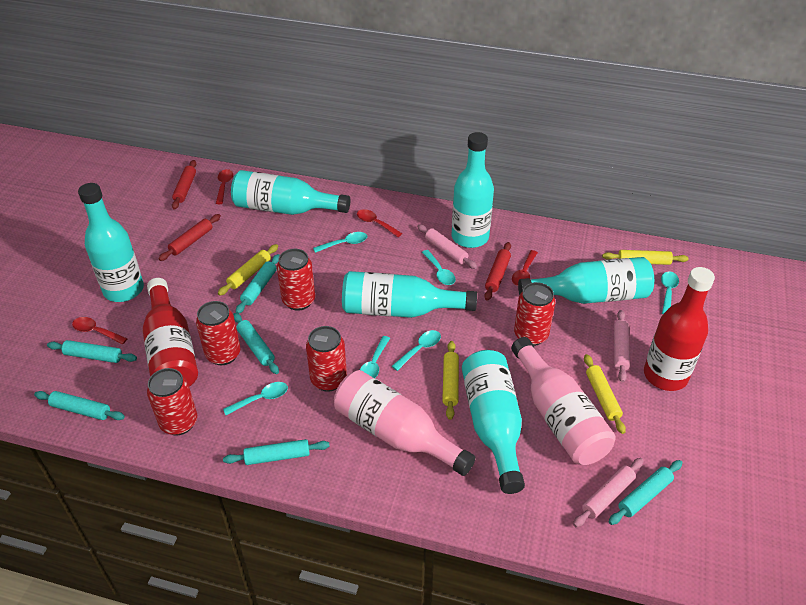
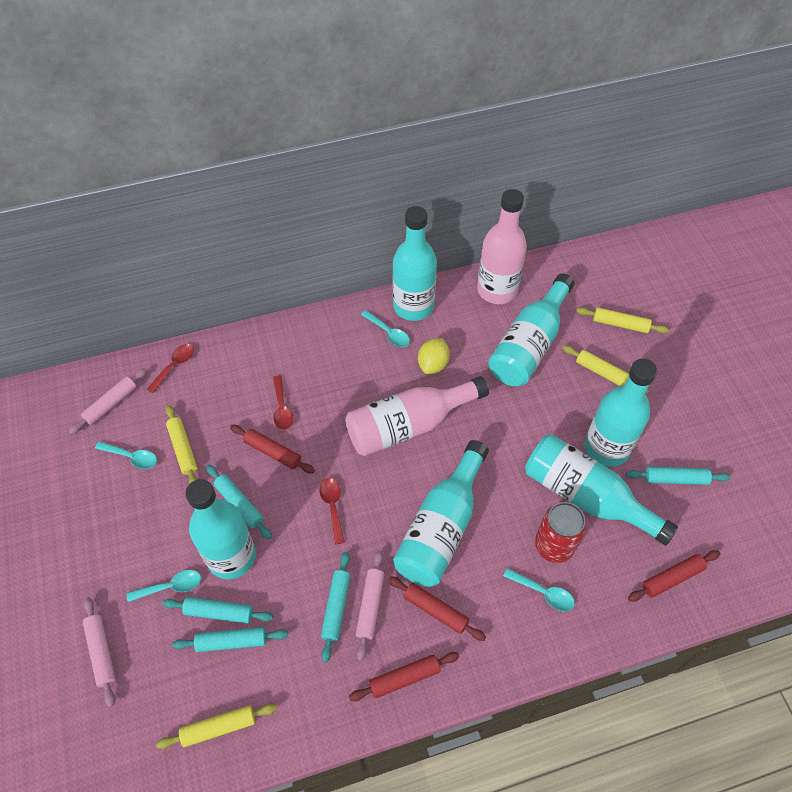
red bottle: [143,278,198,387] [644,267,715,391] = 2 -> none = 0
red can: [147,368,197,436] [196,301,241,365] [277,249,315,311] [306,326,347,392] [514,282,555,346] = 5 -> [535,502,586,563] = 1
red rolling pin: [158,214,221,261] [172,160,196,209] [484,242,511,301] = 3 -> [230,425,315,473] [349,652,460,701] [388,576,486,641] [628,550,721,602] = 4
red spoon: [72,317,127,344] [216,169,233,204] [357,209,402,237] [512,250,538,286] = 4 -> [147,344,194,393] [273,375,293,430] [319,478,345,544] = 3
turquoise rolling pin: [34,391,125,420] [47,340,137,363] [223,439,330,465] [233,313,279,374] [236,254,280,314] [609,460,682,525] = 6 -> [162,597,274,624] [172,627,288,652] [206,465,272,539] [321,552,351,663] [626,467,731,485] = 5
turquoise spoon: [223,382,288,415] [313,232,367,253] [360,336,390,378] [392,330,441,371] [422,250,456,285] [661,272,679,314] = 6 -> [95,441,157,469] [127,570,201,602] [361,310,410,347] [503,568,575,612] = 4
yellow lemon: none = 0 -> [418,338,450,374] = 1

